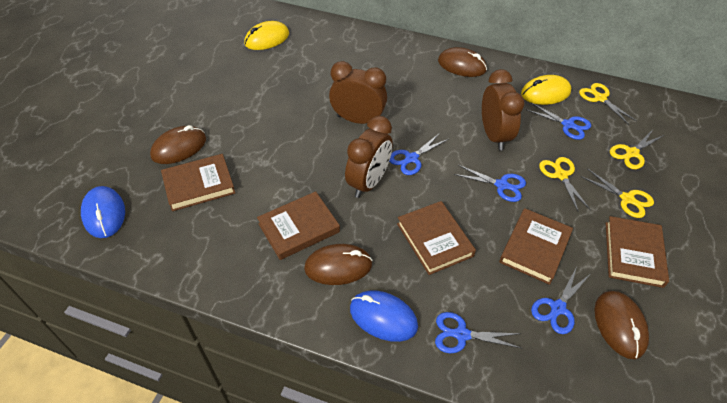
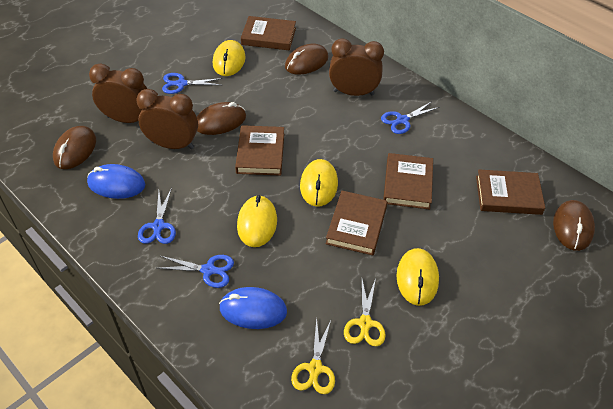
blue scissors: [389,133,448,175] [435,312,521,353] [454,165,526,202] [527,103,591,140] [531,267,589,334] = 5 -> [138,188,176,244] [158,255,234,288] [162,73,223,94] [381,101,440,134] = 4
yellow mouse: [244,21,289,50] [521,75,571,105] = 2 -> [213,40,245,76] [237,195,277,247] [300,159,338,207] [396,248,439,306] = 4
yellow scissors: [539,157,590,211] [579,83,637,125] [581,169,654,218] [610,130,664,169] = 4 -> [291,317,335,394] [344,278,386,346] = 2

